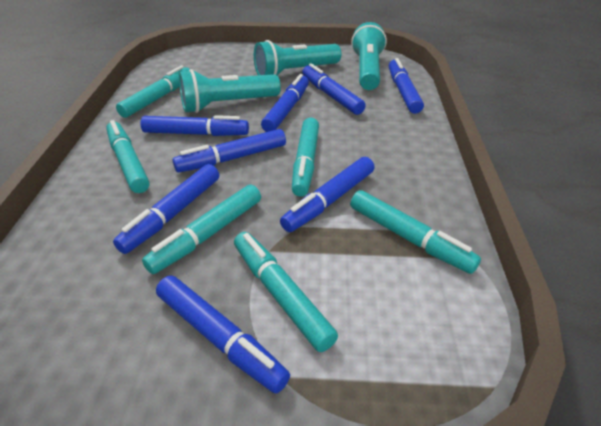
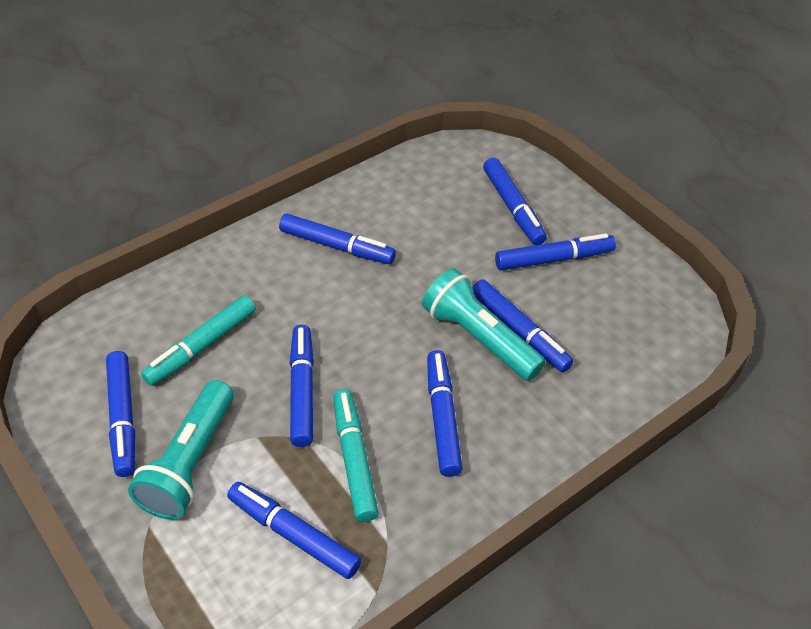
turquoise flashlight: [179,69,281,113] [254,40,341,75] [351,22,387,90] = 3 -> [128,380,233,520] [422,268,546,381] = 2
turquoise marker: [106,120,150,193] [116,65,190,118] [142,184,261,274] [234,232,338,352] [292,117,319,197] [350,190,481,274] = 6 -> [141,295,256,386] [333,389,379,522] = 2

